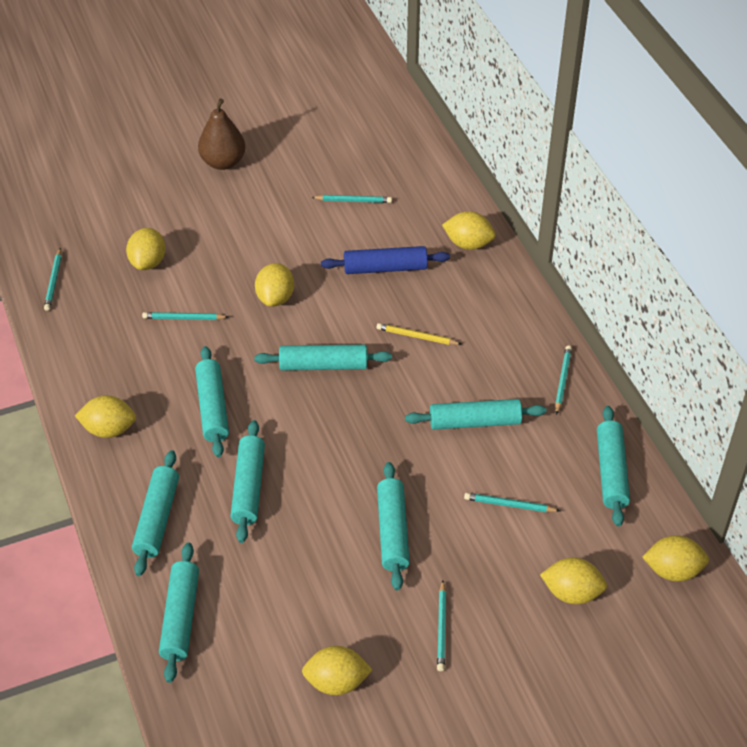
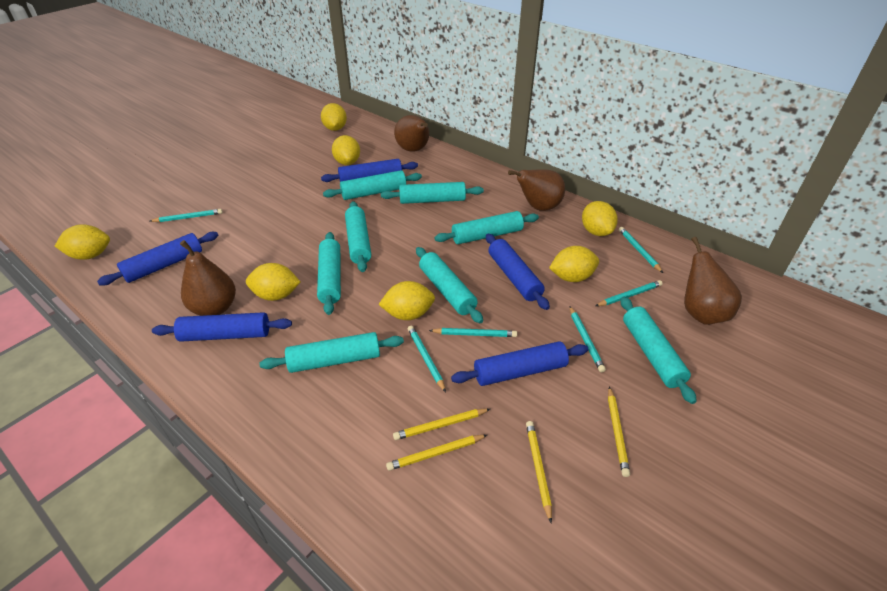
blue rolling pin: [321,246,450,274] = 1 -> [97,232,218,285] [152,312,292,342] [321,159,418,182] [451,341,589,386] [486,234,550,310] = 5
brown pear: [198,98,246,170] = 1 -> [180,240,236,316] [394,115,429,152] [508,170,565,211] [684,237,742,325] = 4
yellow pencil: [377,323,461,345] = 1 -> [386,435,487,471] [393,409,490,440] [526,421,552,523] [608,386,630,477] = 4

